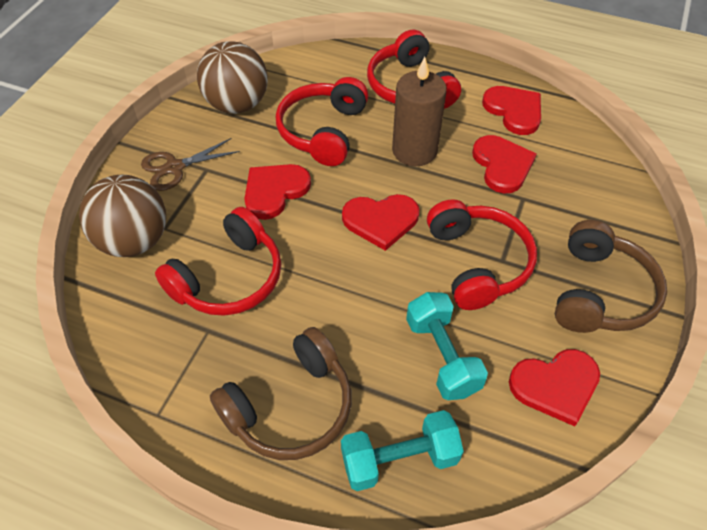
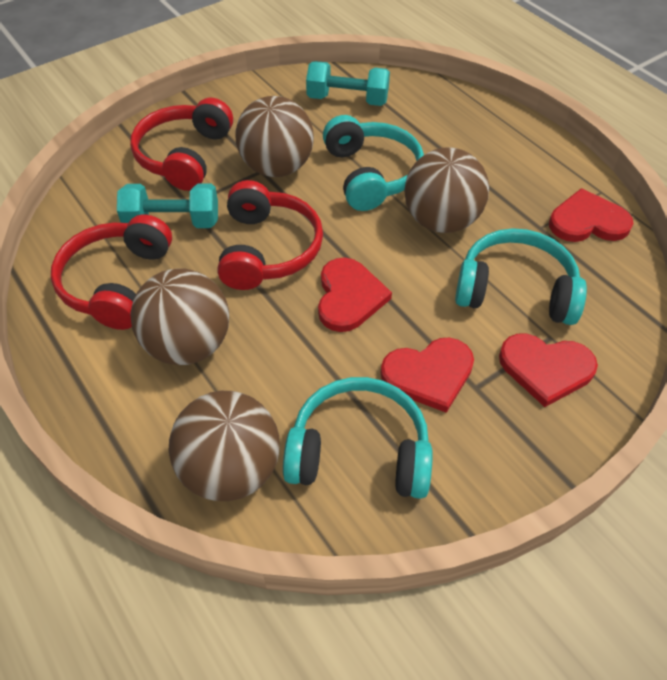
brown ball: [79,175,166,257] [197,41,268,114] = 2 -> [130,268,229,365] [168,391,280,501] [235,96,314,177] [404,147,489,233] = 4
brown candle: [392,57,447,166] = 1 -> none = 0
brown headphones: [210,327,352,460] [555,220,667,333] = 2 -> none = 0
brown scissors: [141,138,240,191] = 1 -> none = 0
red headphones: [155,207,281,316] [276,77,368,166] [367,30,461,109] [427,199,537,310] = 4 -> [51,214,172,330] [130,98,233,191] [217,180,323,290] = 3
red heart: [244,164,311,220] [342,194,419,251] [472,135,536,193] [482,86,541,135] [509,349,600,426] = 5 -> [318,258,392,332] [381,337,474,413] [499,334,598,407] [549,188,633,242] = 4
turquoise headphones: none = 0 -> [283,377,433,499] [323,115,424,211] [455,228,587,325] = 3

